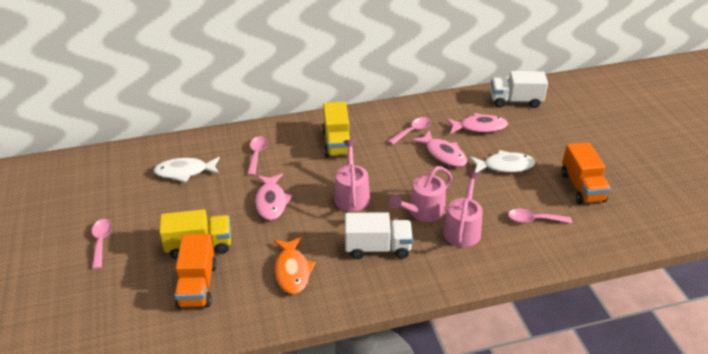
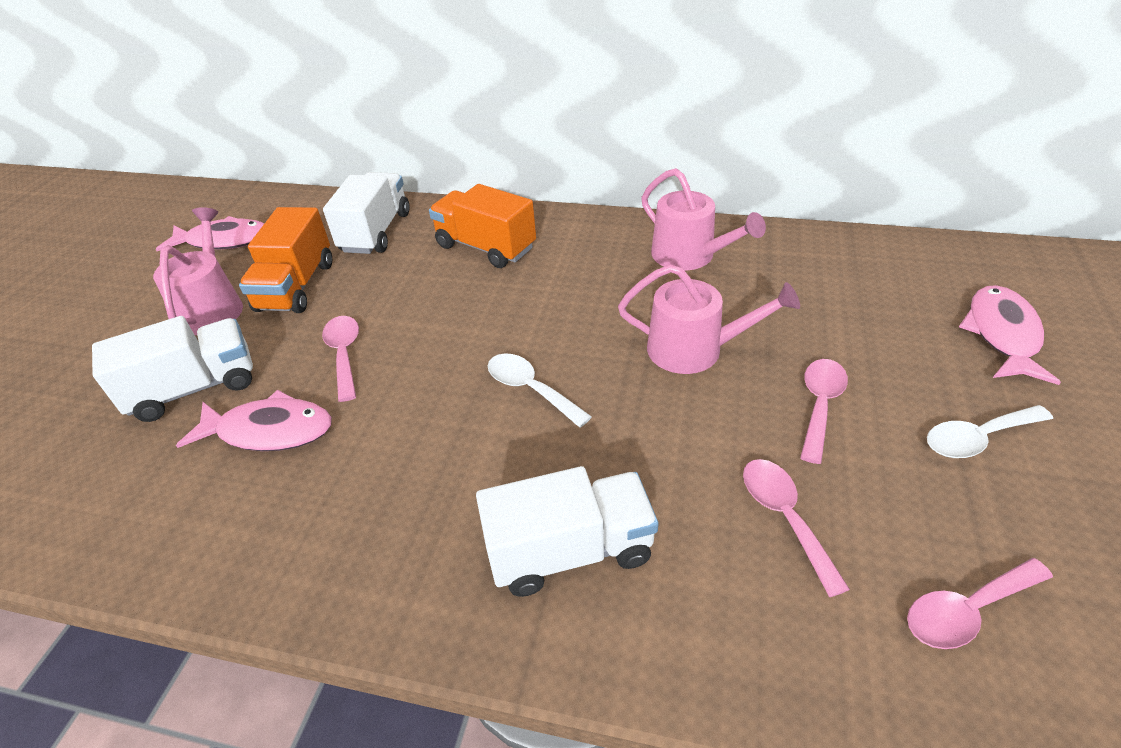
orange fish: [273,237,316,294] = 1 -> none = 0
white fish: [153,157,220,182] [469,150,535,173] = 2 -> none = 0
white spoon: none = 0 -> [488,353,592,428] [927,405,1053,458] = 2
white truck: [345,212,413,259] [491,71,548,108] = 2 -> [92,316,253,422] [323,172,409,254] [476,466,658,597] = 3
yellow truck: [159,209,231,259] [322,102,353,158] = 2 -> none = 0

